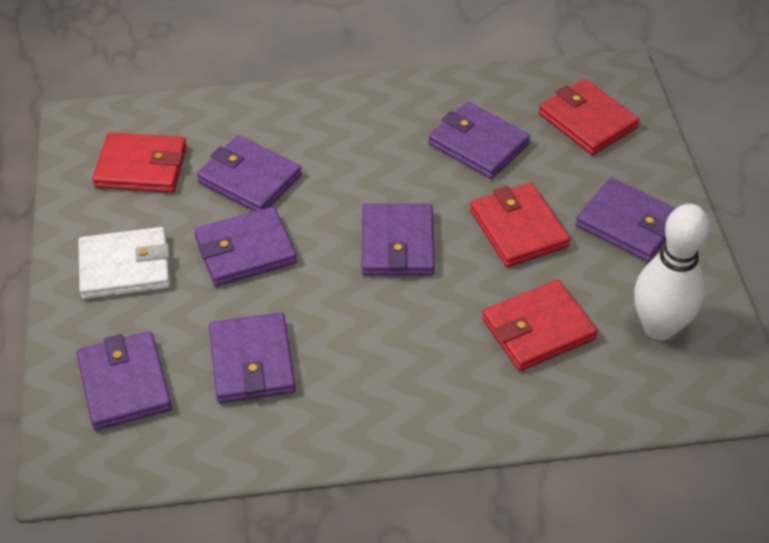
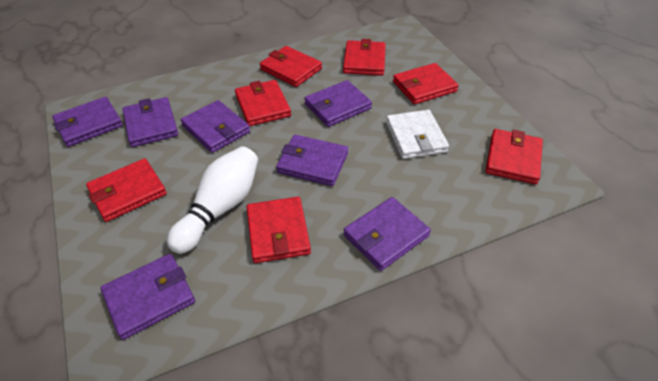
red wallet: [92,133,187,193] [470,183,570,267] [482,280,598,371] [539,79,639,155] = 4 -> [86,158,167,222] [235,80,291,126] [247,197,311,263] [260,46,322,87] [343,39,386,76] [393,63,459,104] [486,129,543,184] = 7

